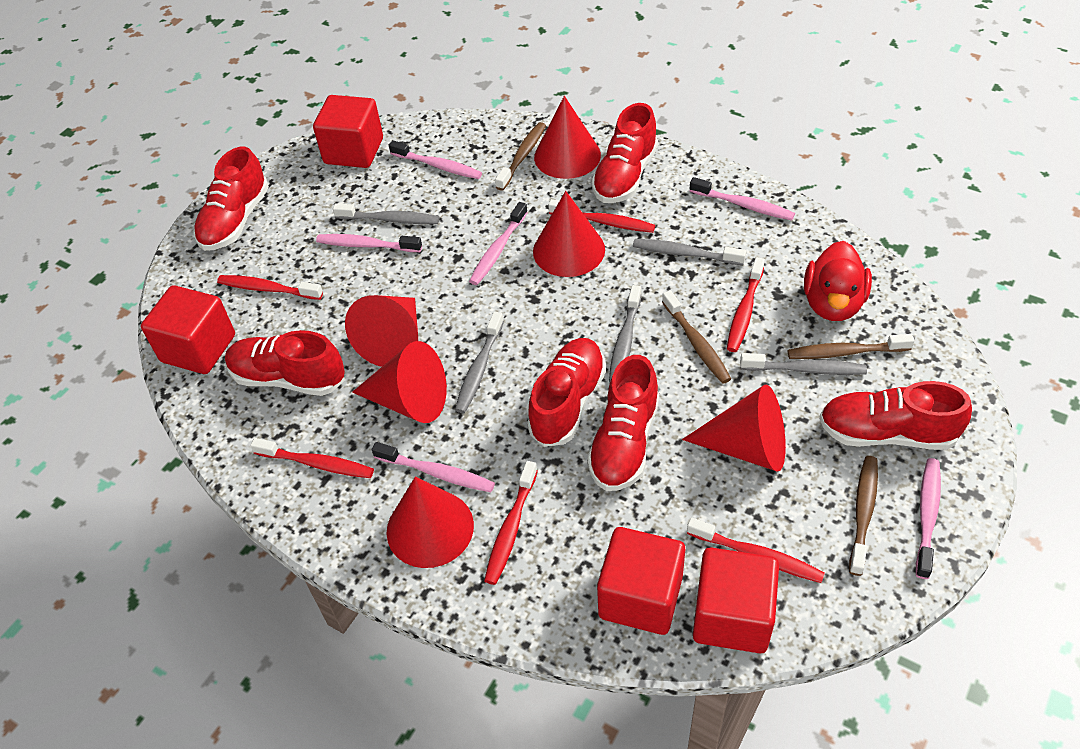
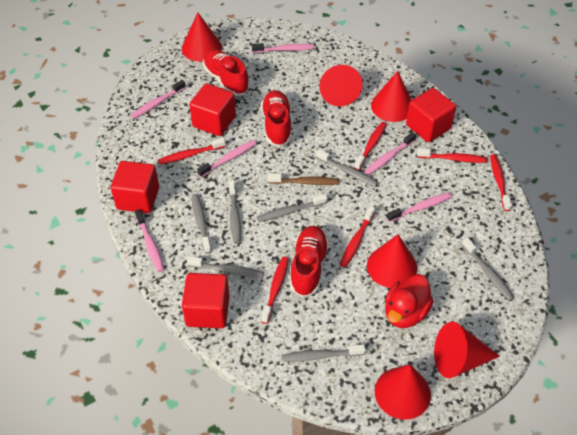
brown toothbrush: [495,122,546,191] [662,290,731,384] [788,334,915,359] [849,456,878,576] = 4 -> [268,174,339,185] = 1
grey toothbrush: [333,204,439,224] [455,312,504,413] [609,285,641,383] [633,239,746,265] [740,353,867,375] = 5 -> [187,256,264,278] [192,194,211,254] [229,180,241,244] [257,194,328,222] [282,344,366,362] [316,149,379,187] [462,238,515,301] = 7
red shoe: [194,147,269,251] [225,330,345,396] [527,338,606,447] [587,355,659,491] [592,103,658,203] [819,381,972,450] = 6 -> [203,49,250,96] [261,90,292,147] [290,226,329,297] = 3

